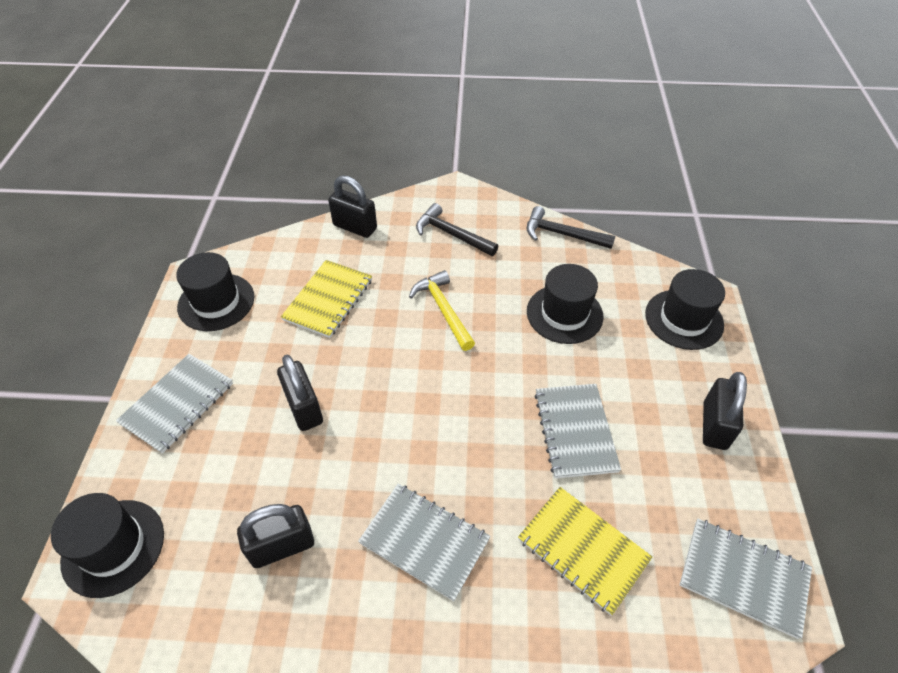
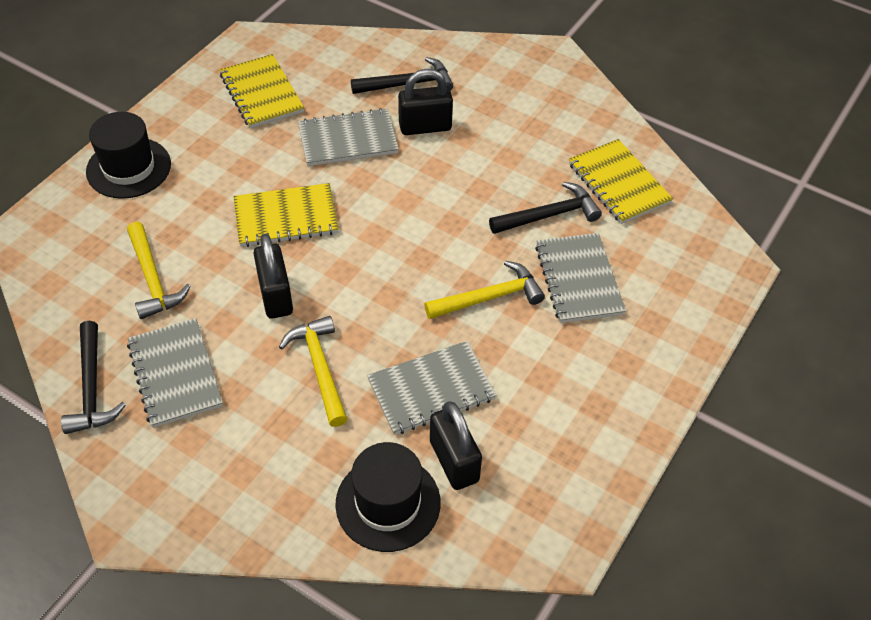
black hammer: [416,203,498,256] [526,206,615,249] = 2 -> [61,321,126,434] [351,57,453,94] [489,182,602,234] = 3
black hat: [51,493,164,598] [176,252,254,331] [527,264,603,344] [645,269,725,350] = 4 -> [86,112,171,199] [335,442,441,552] = 2
black padlock: [237,504,314,568] [277,355,323,431] [328,175,377,238] [703,372,747,450] = 4 -> [253,234,293,319] [398,69,453,135] [430,401,482,490] = 3
yellow hammer: [409,270,475,351] = 1 -> [127,222,191,319] [279,316,348,427] [424,261,545,319] = 3
yellow notebook: [281,260,372,338] [518,487,652,615] = 2 -> [220,54,304,128] [234,183,339,247] [569,139,673,224] = 3

